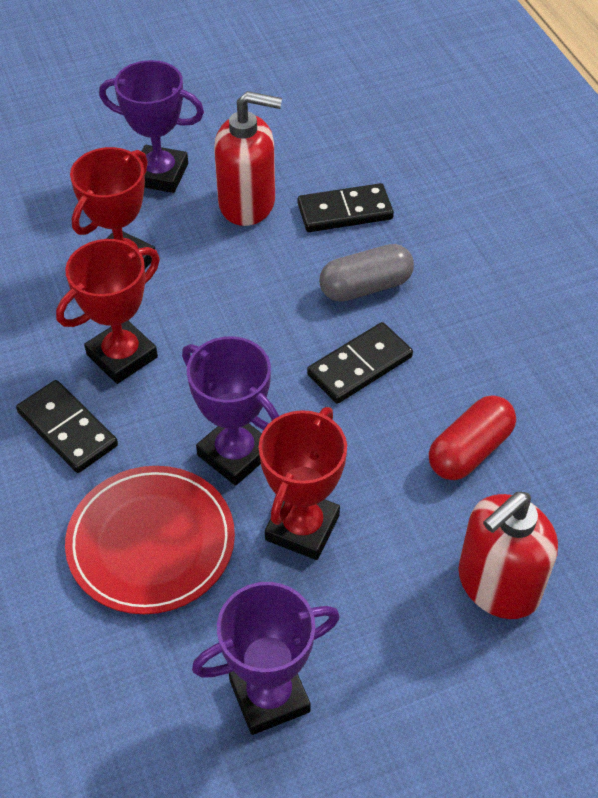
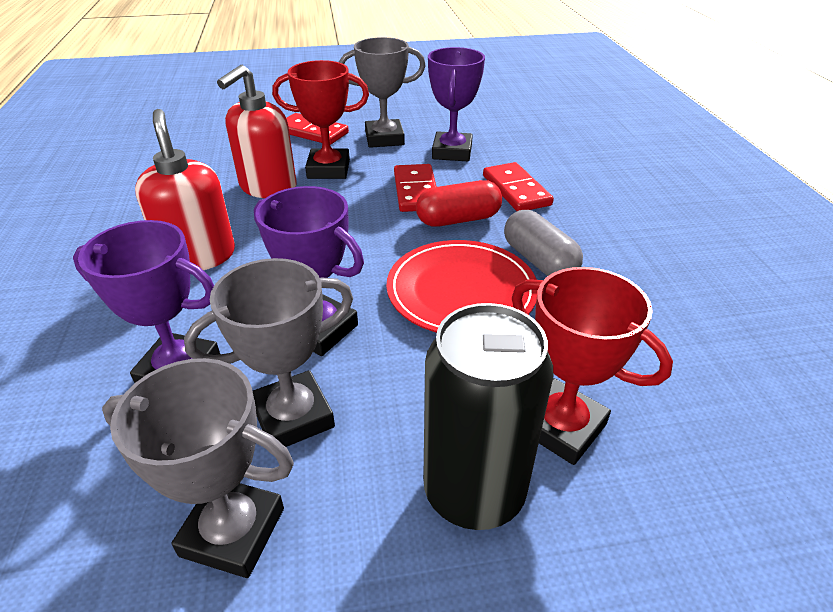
black can: none = 0 -> [423,303,553,530] = 1
black domino: [16,380,118,473] [298,183,394,232] [307,322,413,404] = 3 -> none = 0
grey trophy: none = 0 -> [102,358,294,578] [184,258,353,447] [339,37,425,148] = 3
red domino: none = 0 -> [286,113,349,145] [394,164,437,212] [483,162,554,211] = 3
red trophy: [56,239,160,384] [70,147,155,269] [259,407,347,560] = 3 -> [272,60,369,179] [512,267,673,465] = 2

